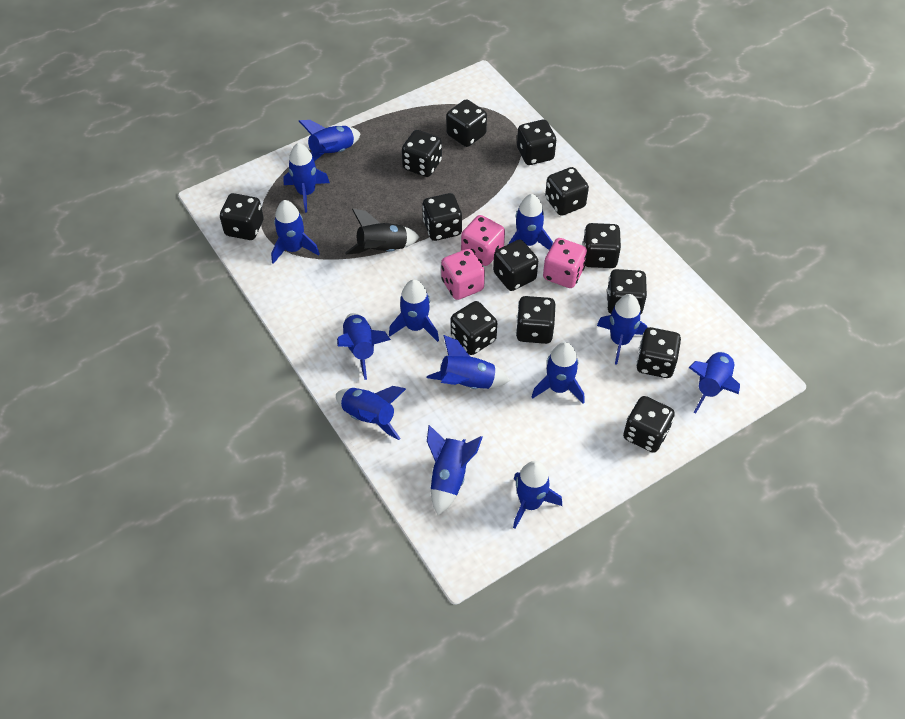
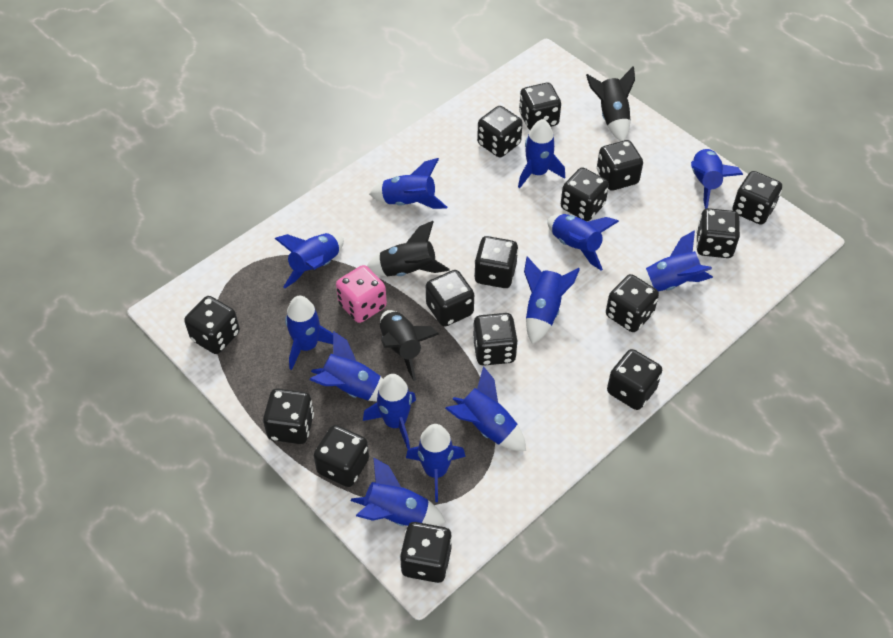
black dice: [220,193,264,240] [402,130,442,177] [422,193,462,241] [446,99,487,147] [451,301,497,355] [493,239,538,291] [516,296,556,344] [517,120,556,165] [545,167,589,216] [582,223,621,268] [607,269,647,315] [623,396,675,453] [636,327,681,378] = 13 -> [184,296,240,354] [263,388,314,444] [314,425,369,487] [400,522,452,583] [426,270,474,327] [473,313,518,366] [474,236,518,288] [477,106,523,157] [519,83,561,130] [561,167,609,221] [597,140,643,191] [606,274,659,332] [607,349,662,410] [696,208,740,258] [732,171,782,225] = 15
black rocket: [345,209,420,254] = 1 -> [367,221,450,276] [380,310,439,381] [586,66,635,141] = 3
pink dice: [441,249,485,300] [461,215,505,266] [543,238,587,288] = 3 -> [336,265,387,323] = 1

